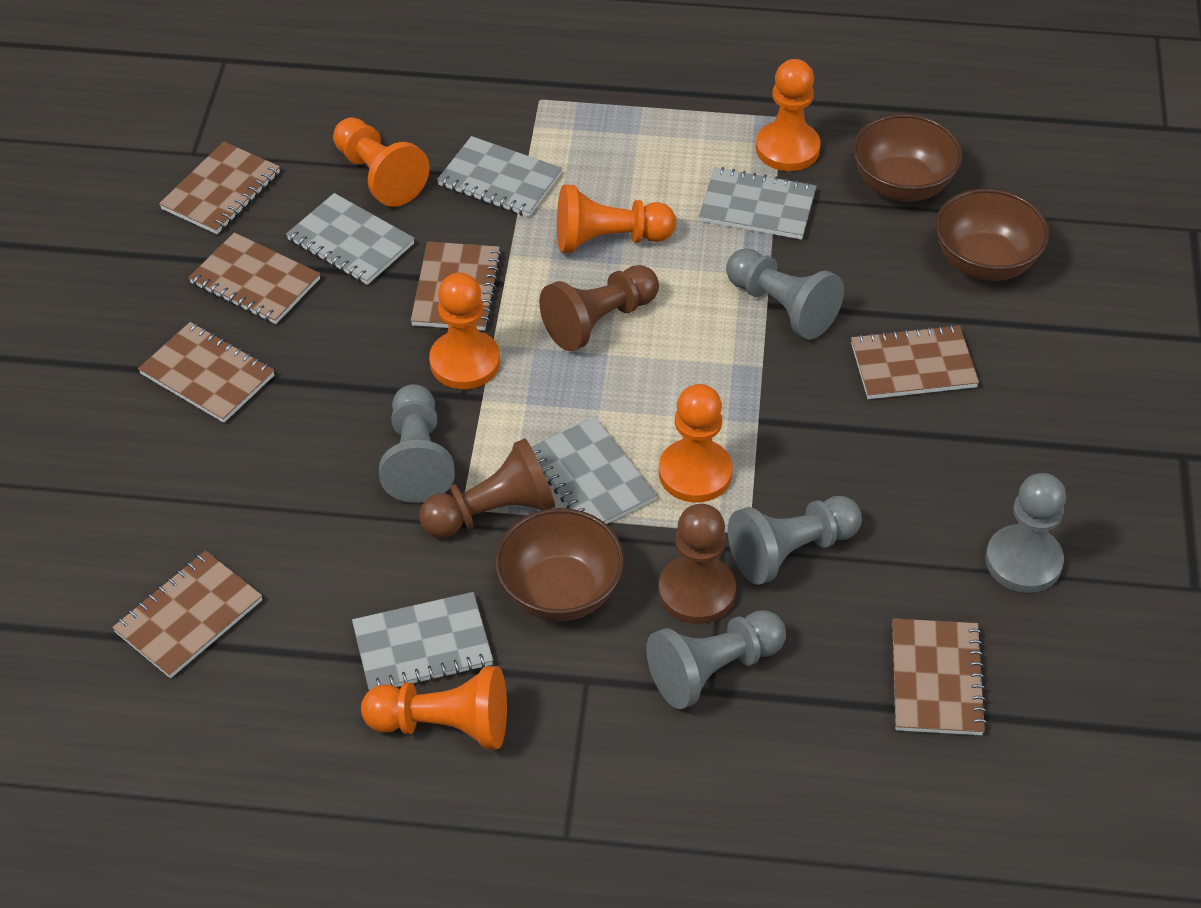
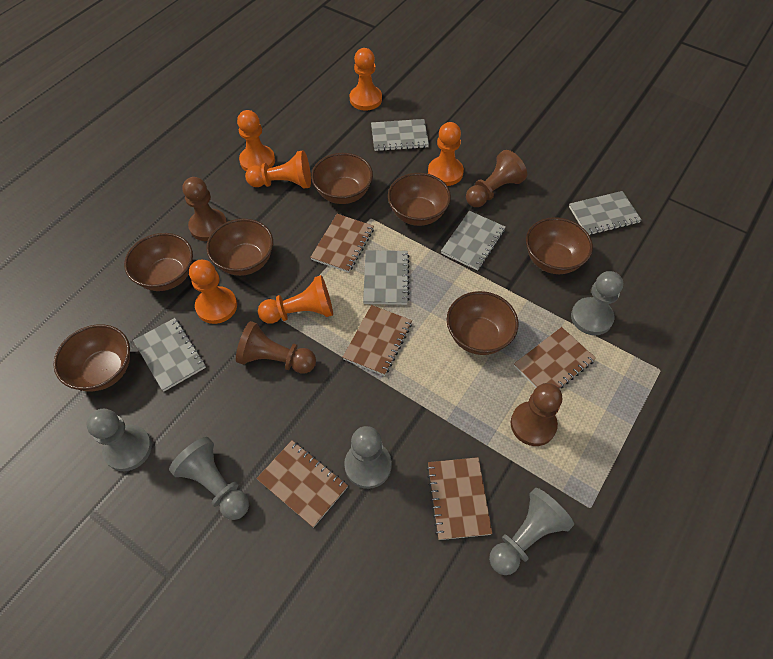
brown bowl: [495,508,624,622] [853,114,963,202] [935,188,1050,281] = 3 -> [53,324,130,391] [124,233,193,291] [206,219,273,276] [311,153,373,204] [388,173,451,226] [447,291,519,355] [526,217,593,274] = 7
brown notebook: [112,551,262,678] [138,322,275,423] [159,142,280,234] [188,232,320,324] [410,241,502,331] [851,324,979,399] [893,618,987,735] = 7 -> [256,440,348,528] [310,214,374,273] [342,305,412,376] [427,457,493,540] [514,327,596,389] = 5
brown pawn: [419,438,555,538] [539,265,659,351] [659,504,736,624] = 3 -> [182,177,227,241] [236,321,316,374] [466,150,527,207] [511,383,562,446] = 4

